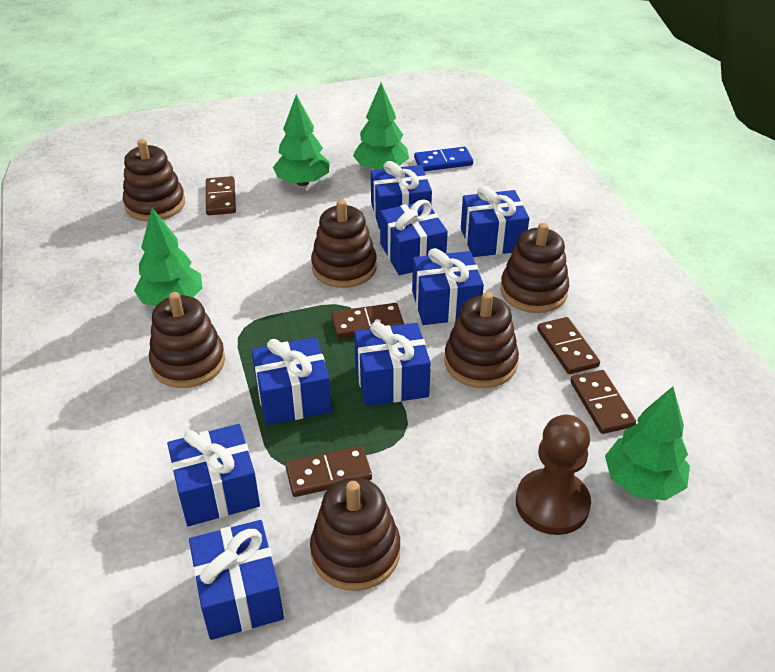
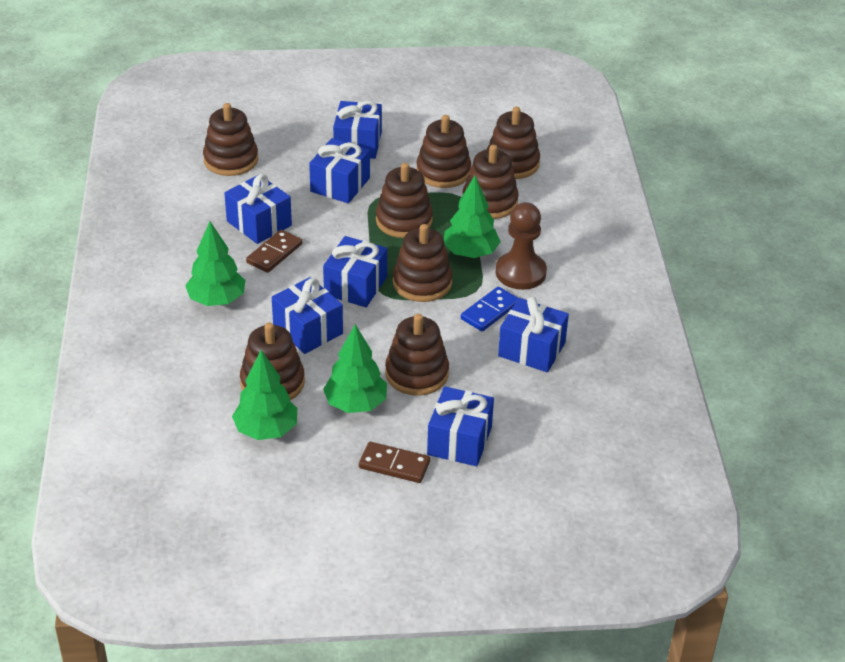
blue gift: [167,424,260,526] [189,520,284,640] [251,337,332,425] [354,322,431,406] [371,161,432,229] [380,200,448,275] [412,248,484,325] [461,186,529,257] = 8 -> [224,174,292,244] [272,277,343,354] [309,138,370,203] [323,236,387,307] [333,101,382,159] [427,386,494,466] [498,297,569,373] = 7
brown domino: [206,176,236,215] [285,446,372,497] [332,303,404,338] [537,317,600,374] [570,370,636,434] = 5 -> [246,230,302,273] [359,442,430,483] = 2
brown stacking toy: [123,139,185,221] [149,292,225,388] [310,478,400,591] [311,200,377,288] [444,292,519,388] [500,223,569,313] = 6 -> [203,103,258,176] [240,322,305,401] [376,163,433,238] [385,314,449,396] [393,224,453,302] [416,115,471,188] [463,145,519,219] [487,107,540,179] = 8

